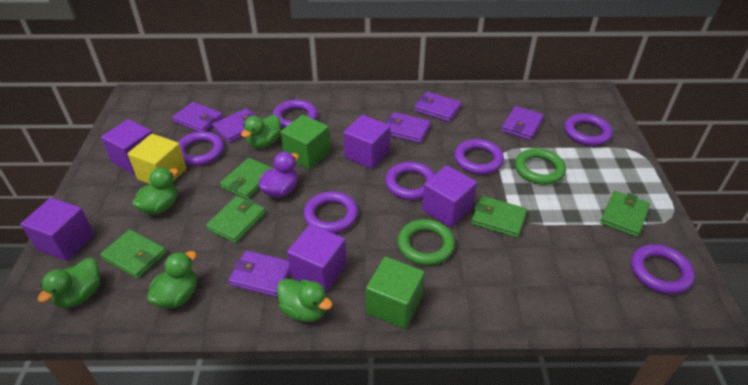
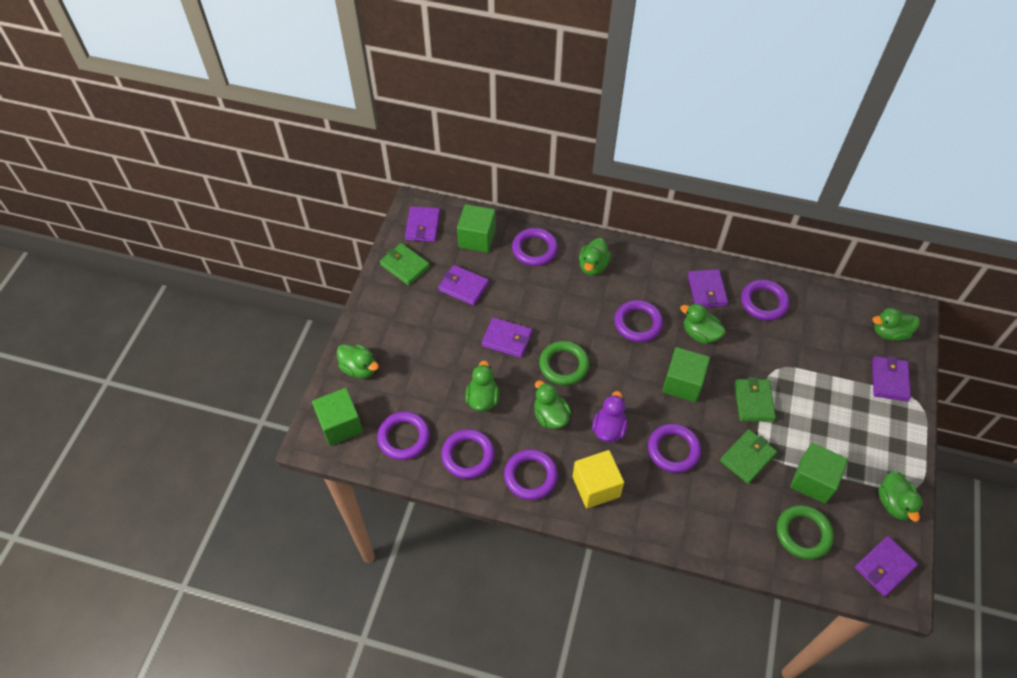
green cube: [281,115,330,169] [366,257,425,329] = 2 -> [312,388,363,446] [457,204,496,253] [662,347,710,402] [790,443,848,504] = 4
green duck: [38,258,100,308] [132,167,178,214] [147,251,197,308] [241,115,281,148] [277,279,333,322] = 5 -> [337,344,379,378] [465,360,499,411] [534,380,571,429] [579,238,611,276] [680,303,726,344] [873,308,920,341] [878,471,923,522] = 7
green wallet: [100,229,167,279] [206,196,266,243] [220,158,274,199] [471,196,527,238] [600,191,650,237] = 5 -> [380,243,430,286] [720,429,777,484] [734,377,776,422] = 3
purple cube: [21,198,94,261] [101,119,152,174] [287,224,347,292] [343,115,390,169] [422,165,477,227] = 5 -> none = 0

